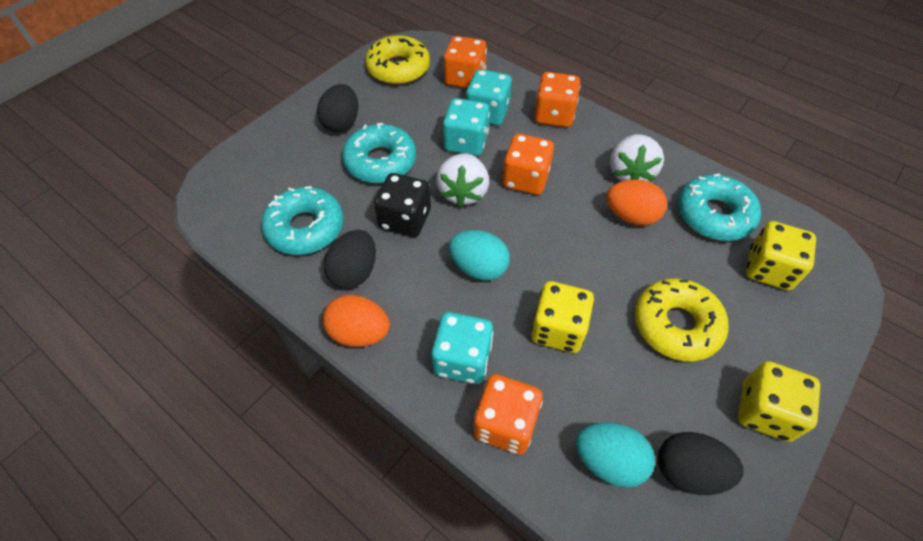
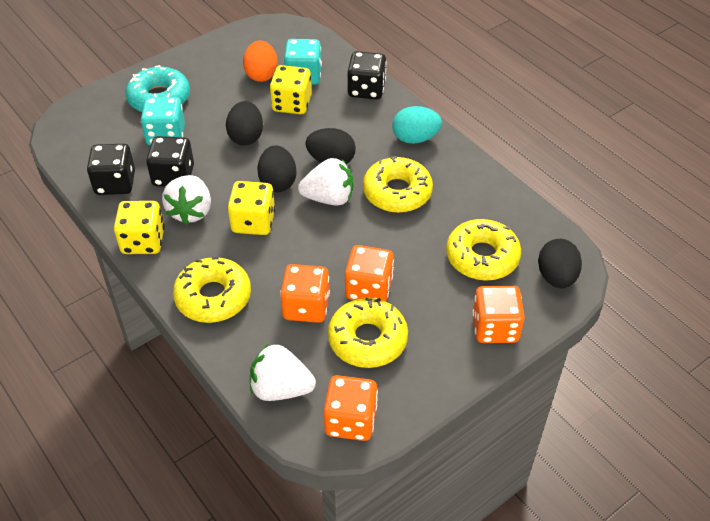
black dice: [374,173,431,237] = 1 -> [87,144,135,195] [146,136,194,187] [347,51,387,99] = 3
black egg: [317,84,359,132] [324,230,376,289] [658,432,744,495] = 3 -> [226,101,263,146] [257,145,297,192] [305,128,356,164] [538,239,582,289] = 4
orange egg: [323,295,390,347] [606,179,667,226] = 2 -> [243,41,278,82] = 1
turquoise dice: [431,312,493,384] [443,98,490,156] [466,69,512,126] = 3 -> [141,97,185,146] [284,39,322,85] = 2
turquoise donut: [261,186,344,255] [342,123,416,183] [678,174,761,241] = 3 -> [125,65,190,112] = 1
turquoise egg: [449,230,510,281] [576,423,655,488] = 2 -> [392,106,442,144] = 1
white strawberry: [436,153,489,207] [610,134,664,182] = 2 -> [162,175,211,225] [250,344,316,401] [298,158,353,206] = 3
yellow donut: [365,35,430,85] [635,278,729,361] = 2 -> [173,257,251,323] [328,298,408,368] [363,156,433,213] [446,219,521,281] = 4

